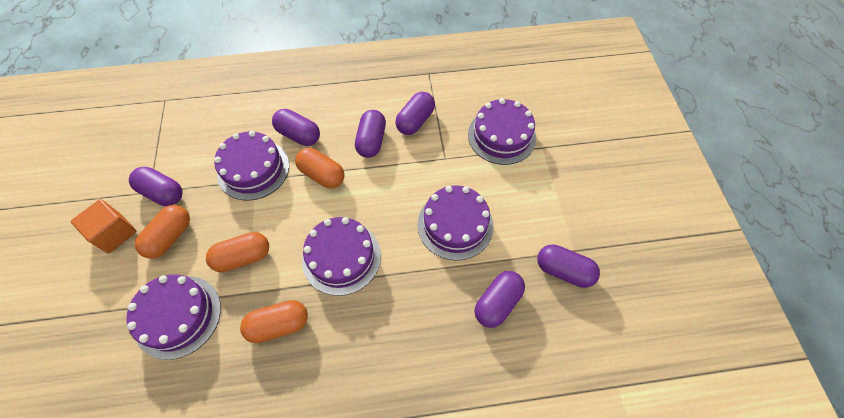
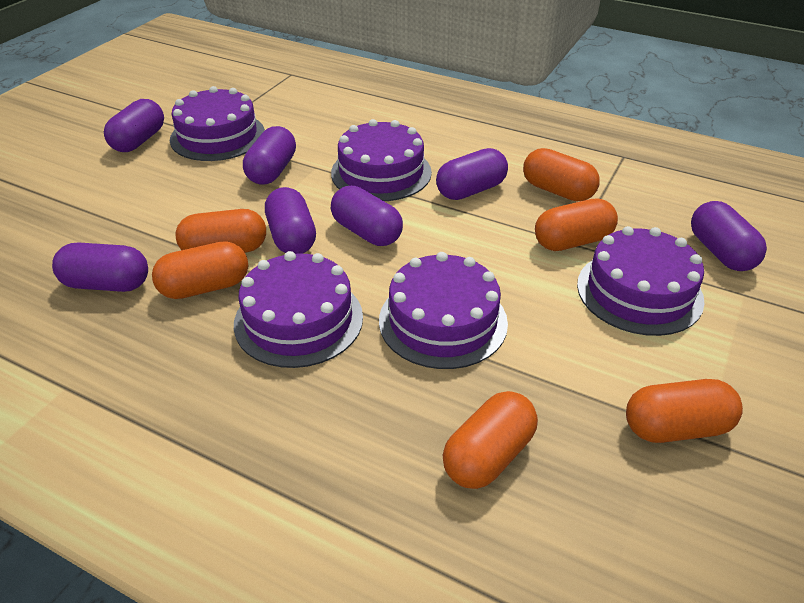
orange capsule: [135,205,190,259] [206,232,269,272] [240,300,308,343] [295,148,345,188] = 4 -> [152,241,248,299] [176,209,266,253] [442,391,538,489] [523,148,600,201] [535,198,618,251] [626,379,743,443] = 6
orange cube: [71,199,136,253] = 1 -> none = 0
purple capsule: [129,167,183,206] [272,109,320,146] [355,110,386,158] [395,92,435,135] [475,271,525,328] [537,244,600,288] = 6 -> [52,242,148,292] [104,99,164,152] [243,126,296,185] [265,187,316,254] [331,186,403,246] [436,148,508,200] [691,201,767,271] = 7

